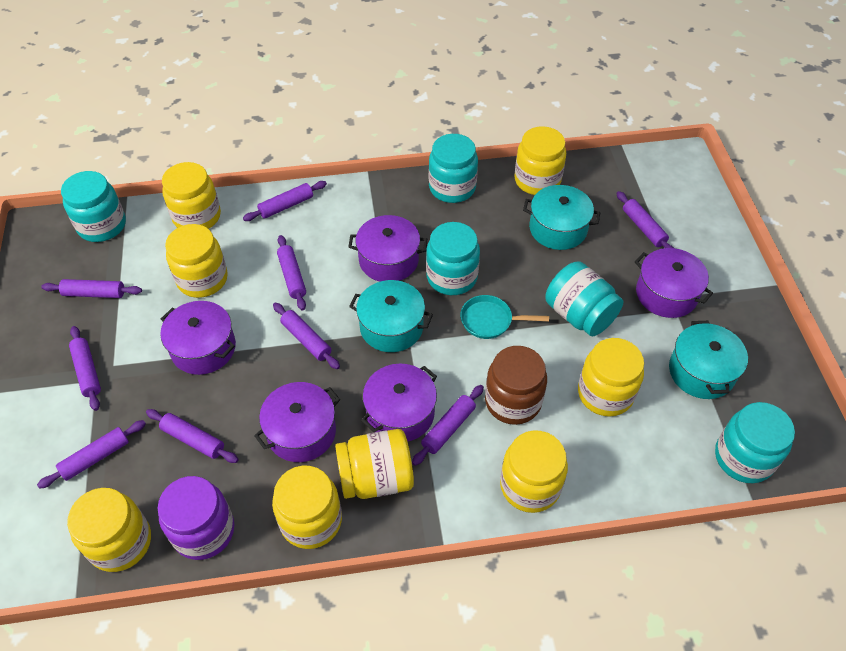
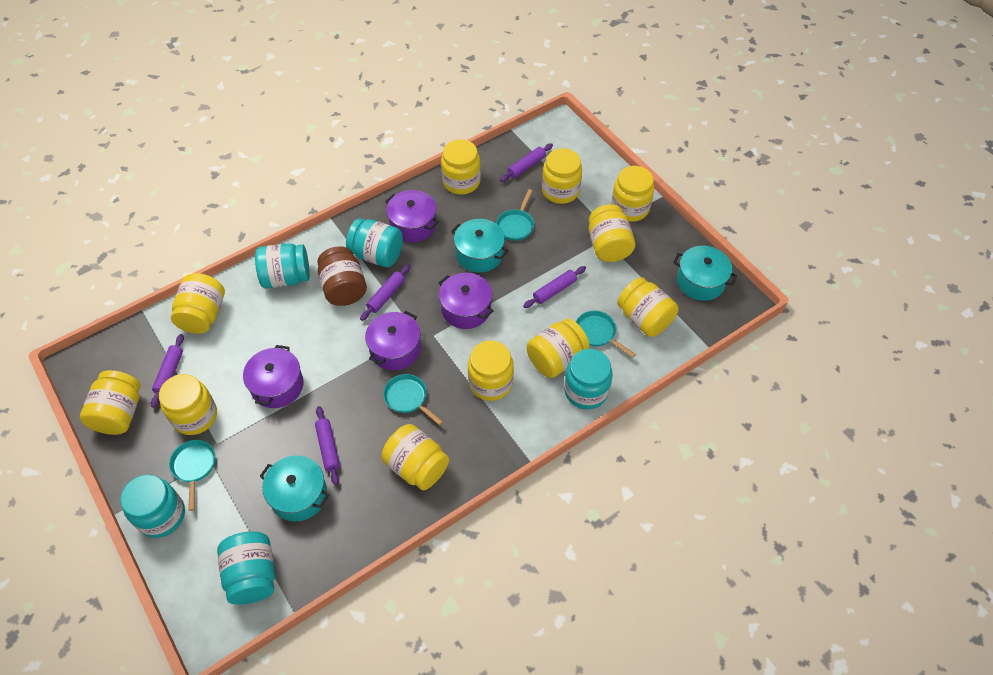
purple jar: [158,476,234,560] = 1 -> none = 0
purple pot: [160,301,236,375] [254,382,340,462] [348,215,427,282] [361,364,437,441] [635,248,713,318] = 5 -> [243,345,303,408] [365,311,421,370] [385,190,439,242] [439,273,493,329] = 4
purple rolling pin: [37,420,146,489] [41,279,142,298] [69,326,101,411] [146,409,239,463] [243,181,327,221] [273,303,340,369] [277,235,306,311] [412,385,484,466] [616,191,674,248] = 9 -> [151,334,184,408] [315,406,340,485] [360,264,410,321] [500,143,553,182] [523,266,586,308] = 5
turquoise pan: [460,295,549,339] = 1 -> [169,440,215,511] [383,374,443,425] [496,189,534,241] [576,311,636,358] = 4
yellow jar: [67,488,151,572] [162,162,221,229] [165,224,228,298] [272,466,342,549] [335,429,414,499] [500,430,568,513] [515,126,566,195] [578,338,644,417] = 8 -> [80,370,140,435] [159,374,217,435] [171,273,225,334] [381,424,449,490] [441,139,481,195] [468,340,514,401] [527,318,589,378] [542,148,582,204] [589,204,636,262] [611,166,654,222] [617,277,678,337] = 11

